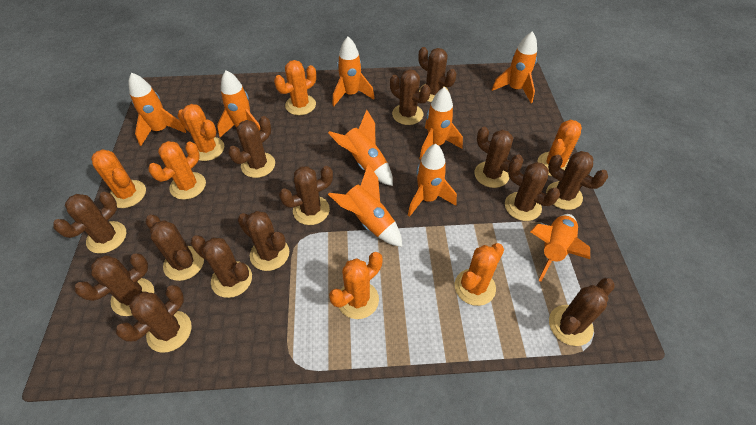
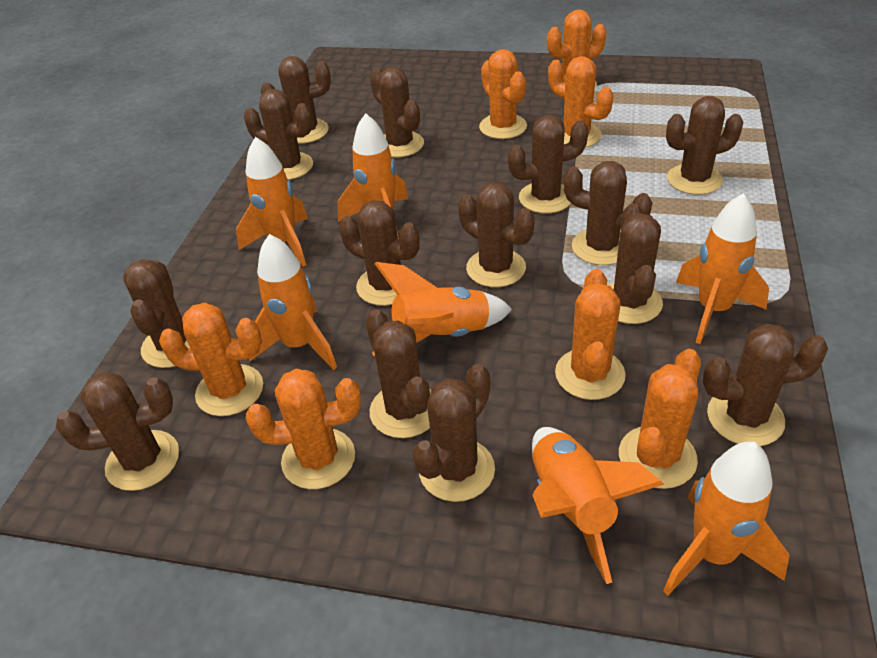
orange rocket: [128,72,187,146] [217,70,260,137] [328,110,393,186] [328,164,402,247] [332,37,375,106] [408,144,457,217] [419,87,463,160] [492,31,537,103] [530,214,590,282] = 9 -> [236,137,308,267] [249,234,337,370] [337,113,408,239] [372,262,512,356] [532,427,664,584] [663,442,790,595] [676,193,769,344] = 7

